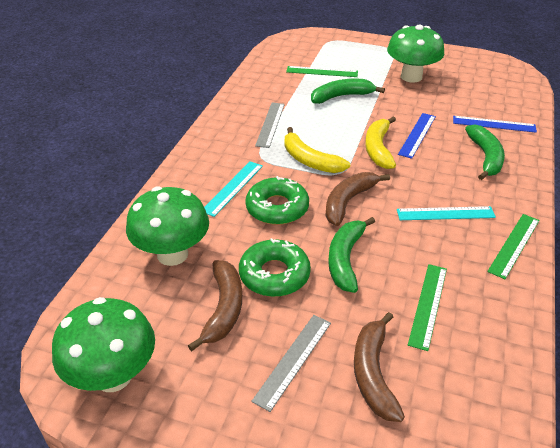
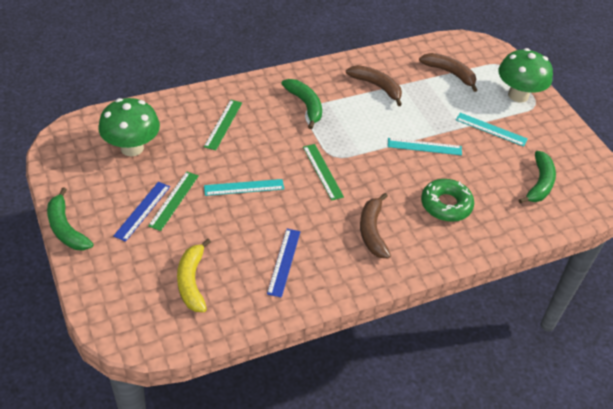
green donut: [239,238,311,297] [245,176,309,225] = 2 -> [421,179,474,222] = 1
green mushroom: [52,297,155,392] [126,186,209,266] [387,24,444,83] = 3 -> [98,98,160,156] [499,48,553,102] = 2
grey ruler: [251,315,331,412] [255,103,285,148] = 2 -> none = 0
turquoise ruler: [204,161,263,217] [397,206,496,220] = 2 -> [204,179,284,196] [388,138,462,155] [456,113,528,147] = 3
yellow banana: [285,127,350,173] [365,117,396,169] = 2 -> [177,238,211,312] = 1

